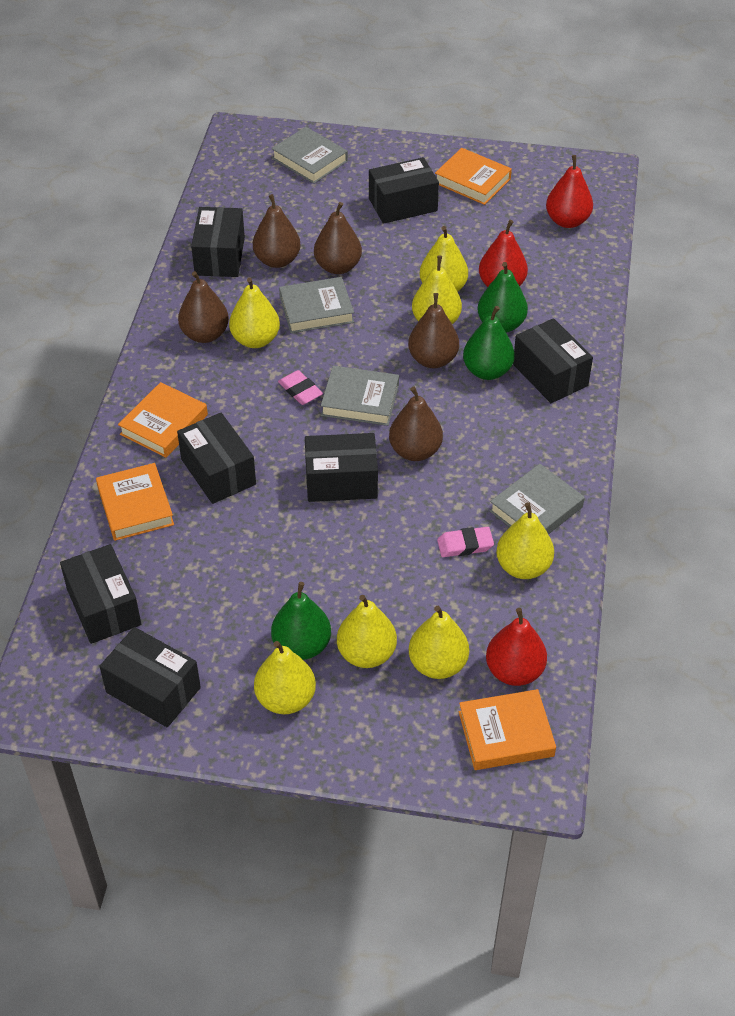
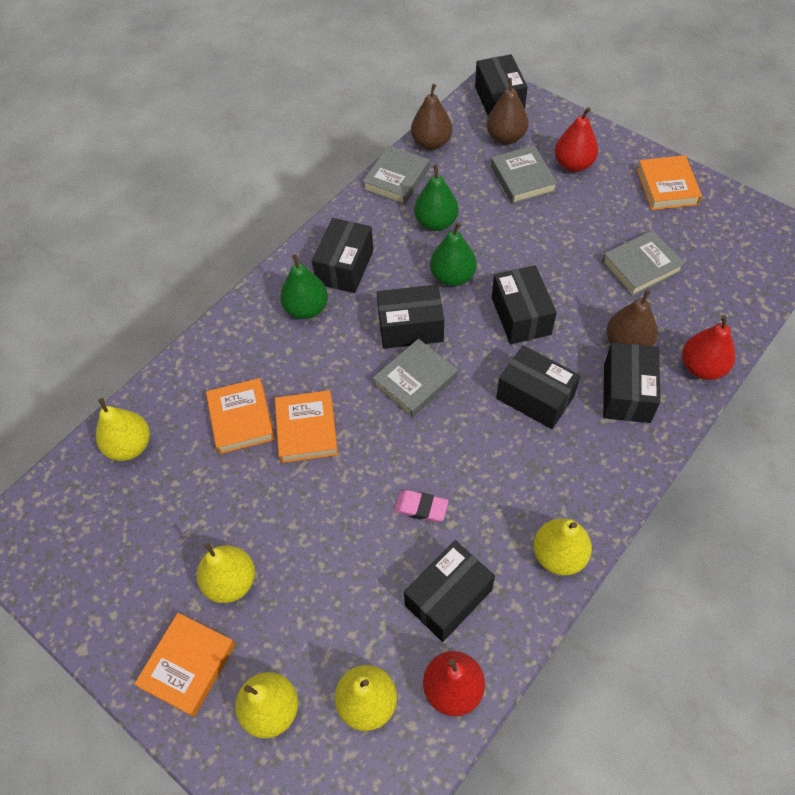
brown pear: [178,271,229,343] [253,194,301,268] [314,202,362,274] [389,387,443,461] [408,293,459,368] = 5 -> [411,84,452,150] [487,78,528,144] [607,290,658,346] = 3
pink eraser: [278,370,323,405] [437,527,494,557] = 2 -> [394,490,448,522] = 1
yellow pear: [229,278,280,348] [254,641,316,714] [337,595,397,668] [409,606,469,679] [412,256,462,324] [420,226,468,292] [496,502,554,579] = 7 -> [96,398,150,461] [197,543,255,603] [235,672,298,739] [335,665,397,731] [533,518,592,575] = 5

